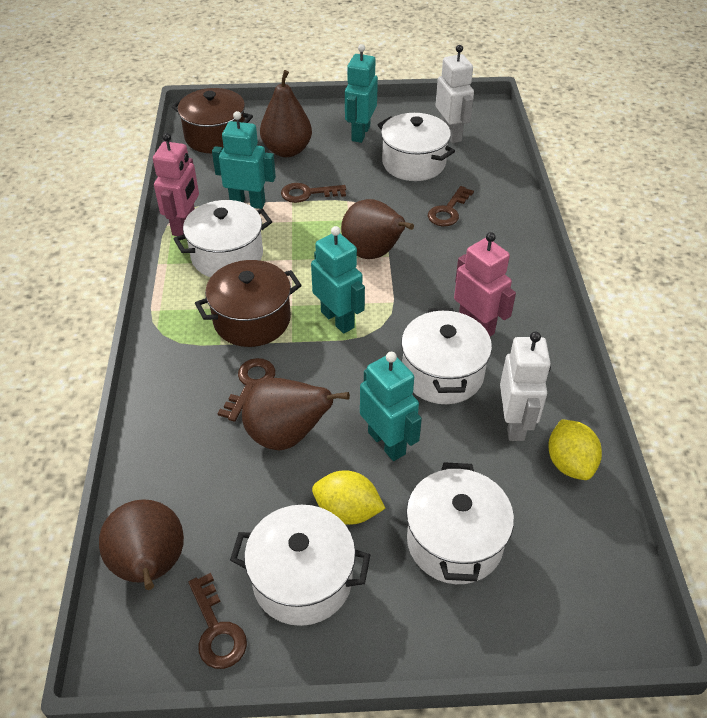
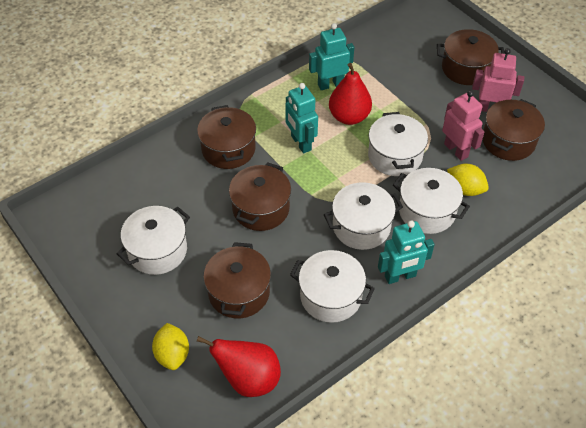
brown key: [188,573,247,669] [218,358,275,422] [281,183,346,203] [428,186,474,226] = 4 -> none = 0
brown pear: [99,499,184,590] [242,378,350,451] [260,70,312,157] [341,199,414,259] = 4 -> none = 0
brown pot: [172,88,253,154] [195,260,302,347] = 2 -> [197,105,256,169] [203,242,271,318] [229,162,291,231] [437,29,504,85] [482,99,545,161] = 5
red pear: none = 0 -> [197,336,281,397] [329,63,372,125] = 2
turquoise robot: [212,111,276,209] [311,226,365,334] [345,44,378,143] [360,352,422,461] = 4 -> [285,83,318,154] [309,23,354,90] [378,221,435,284] = 3
white robot: [435,45,474,143] [500,332,551,441] = 2 -> none = 0

